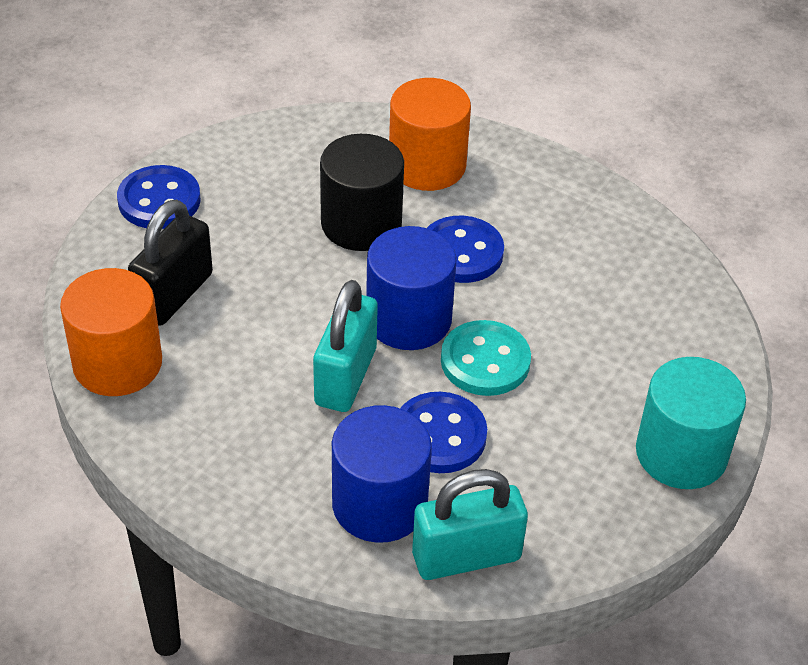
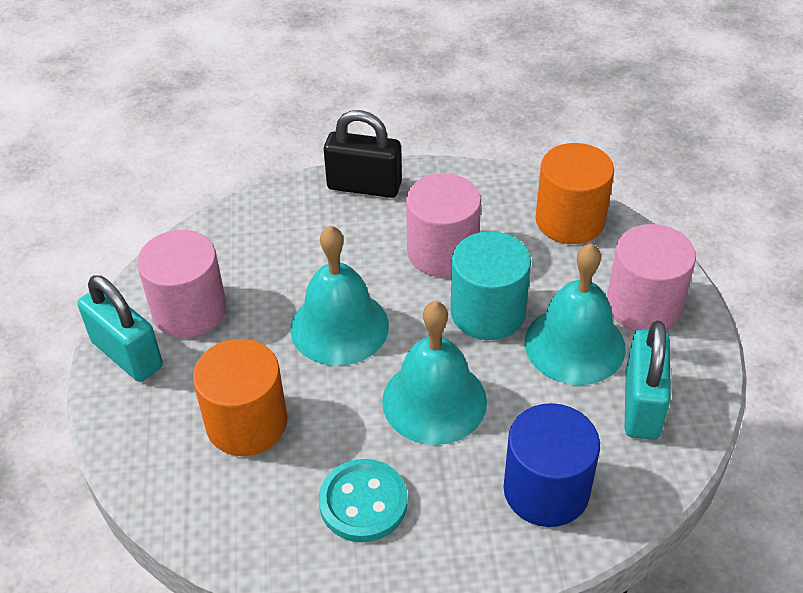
black cylinder: [320,134,404,251] = 1 -> none = 0
blue button: [117,165,200,229] [400,392,487,473] [427,216,504,283] = 3 -> none = 0
blue cylinder: [332,405,432,543] [366,226,456,350] = 2 -> [503,403,600,527] = 1
pink cylinder: none = 0 -> [137,230,226,338] [406,173,481,277] [607,224,696,331] = 3
turquoise bell: none = 0 -> [290,226,389,366] [382,301,487,445] [524,243,626,385] = 3

